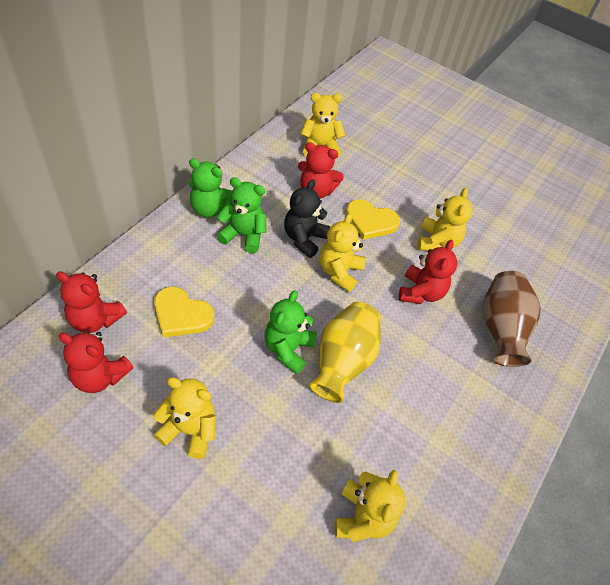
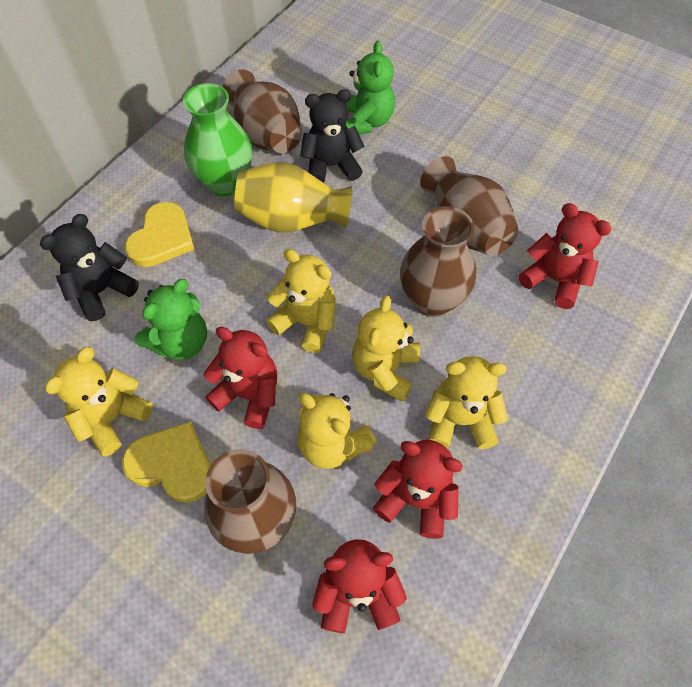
black teddy bear: [284,179,330,258] = 1 -> [40,214,139,321] [300,89,365,183] = 2
brown vase: [482,271,541,367] = 1 -> [204,449,296,554] [223,69,302,153] [400,206,476,317] [420,156,519,256] = 4
green teddy bear: [189,158,233,218] [217,177,266,253] [265,290,317,374] = 3 -> [135,279,207,360] [345,41,395,135] = 2
green vase: none = 0 -> [183,83,252,197] = 1

